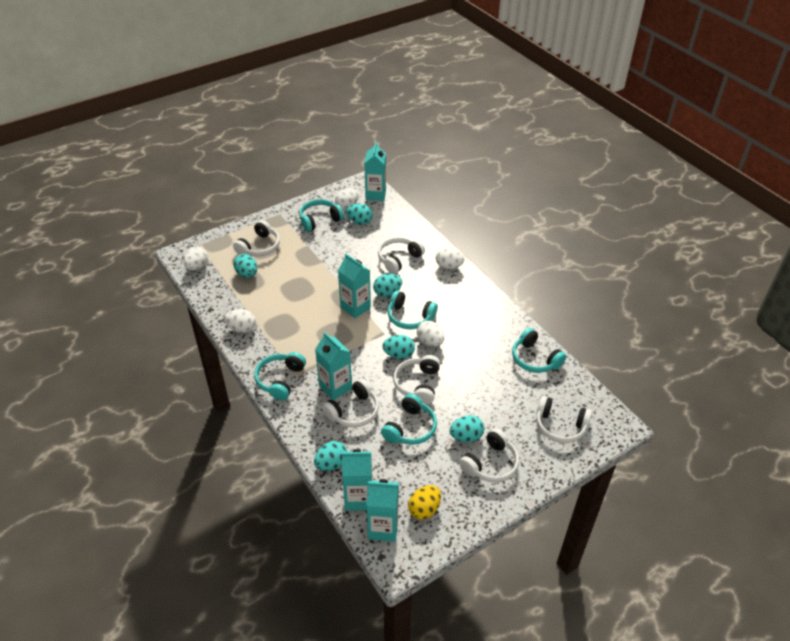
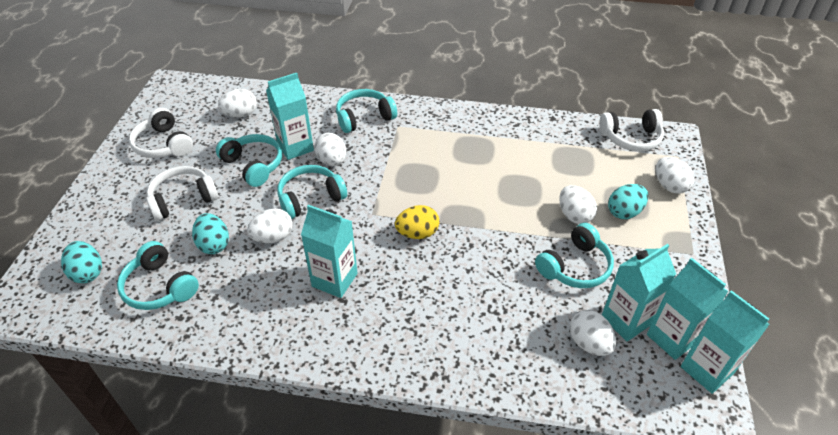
turquoise egg: [233,254,257,278] [314,441,348,471] [346,203,373,225] [373,274,402,297] [382,335,415,359] [450,415,484,442] = 6 -> [61,241,102,283] [192,213,229,254] [608,184,648,219] = 3
white egg: [184,246,208,271] [224,309,256,333] [335,188,358,211] [417,321,445,346] [436,247,464,269] = 5 -> [218,88,257,117] [247,208,293,243] [314,133,346,166] [559,185,597,224] [570,310,616,356] [656,157,695,194] = 6
white headphones: [233,220,280,256] [322,378,379,428] [378,237,425,274] [393,355,440,404] [459,428,519,482] [536,396,592,443] = 6 -> [129,108,193,158] [146,166,218,221] [599,109,664,152] = 3

